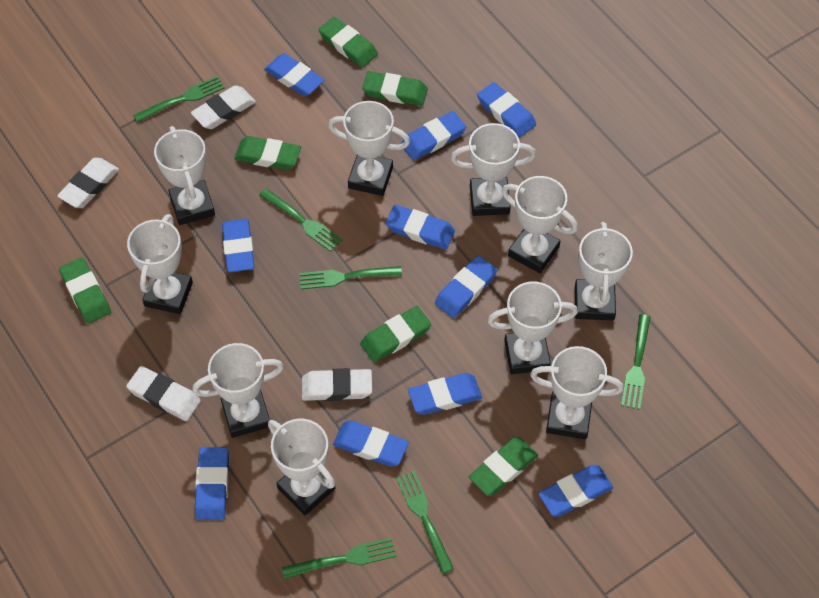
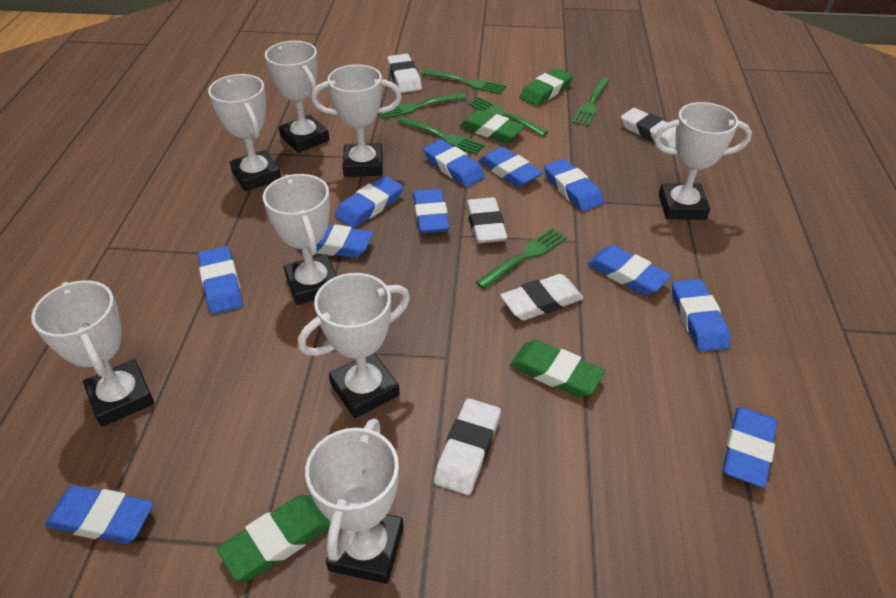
blue eraser: [195,447,229,520] [222,219,254,272] [264,53,324,96] [333,420,409,467] [385,205,455,250] [401,111,466,160] [408,373,482,415] [435,256,497,318] [477,82,536,137] [538,465,613,517] = 10 -> [45,485,154,544] [198,246,243,314] [295,224,373,258] [335,176,403,228] [413,189,449,234] [423,139,485,187] [479,147,543,187] [544,159,604,212] [587,245,671,295] [672,279,730,352] [722,407,777,488] = 11
green eraser: [59,257,111,324] [234,136,301,170] [319,17,378,67] [360,306,431,362] [362,71,428,106] [469,437,538,496] = 6 -> [217,495,331,581] [460,109,525,143] [510,340,605,397] [519,68,573,106] = 4
white eraser: [57,158,119,208] [126,366,201,421] [191,85,256,129] [302,368,372,401] = 4 -> [387,54,422,93] [434,398,501,495] [466,197,507,243] [500,274,584,320] [621,108,676,149] = 5
white trophy: [127,214,193,314] [154,126,215,225] [192,343,284,438] [268,419,335,516] [328,101,410,196] [451,123,536,216] [487,282,578,374] [502,176,578,273] [530,346,624,439] [575,222,633,320] = 10 -> [31,280,154,427] [208,74,281,191] [263,174,336,305] [265,41,330,153] [298,273,410,418] [305,419,404,584] [312,64,402,177] [654,102,752,220] = 8

